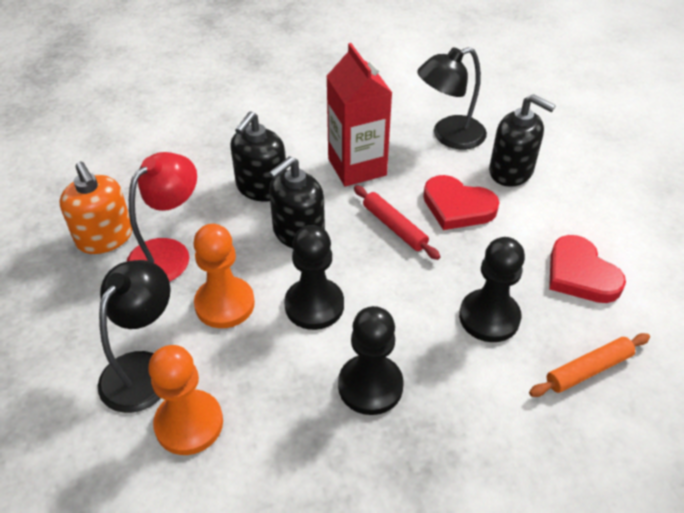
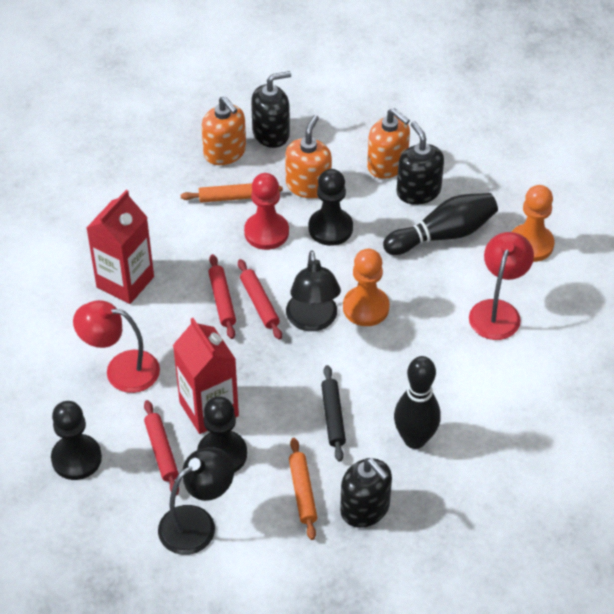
black bowling pin: none = 0 -> [383,193,498,255] [394,356,441,449] = 2
black rolling pin: none = 0 -> [321,365,346,462] = 1
orange rolling pin: [529,333,650,397] = 1 -> [181,183,283,203] [289,438,317,540] = 2
orange soap dispenser: [59,161,132,254] = 1 -> [202,96,246,165] [285,115,332,198] [367,108,410,179] = 3
red carton: [326,43,392,187] = 1 -> [87,190,154,304] [173,318,239,434] = 2
red heart: [423,175,500,230] [549,235,626,303] = 2 -> none = 0
red lamp: [127,152,197,282] = 1 -> [73,300,160,393] [469,232,534,340] = 2
red pawn: none = 0 -> [244,173,289,250] = 1
red rolling pin: [354,185,441,260] = 1 -> [144,400,179,495] [208,254,236,339] [238,259,282,340] = 3

